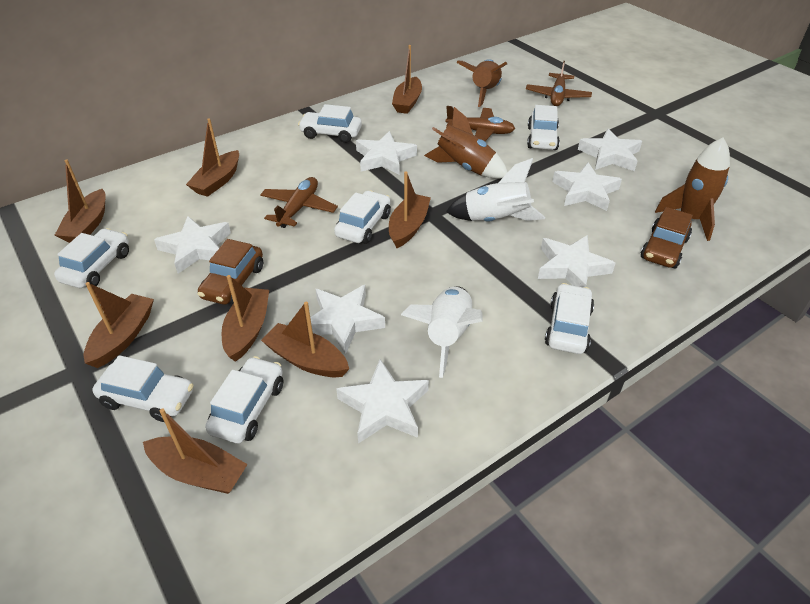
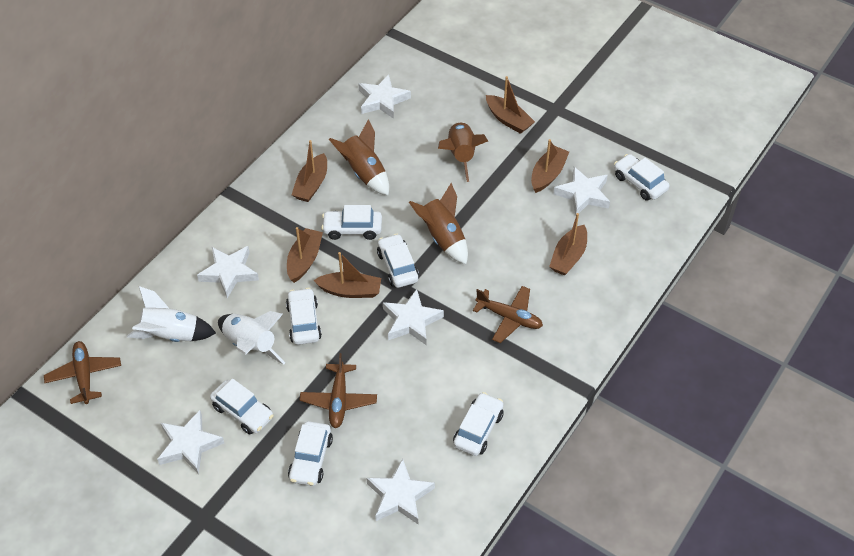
brown boat: [55,160,106,243] [84,282,154,368] [143,408,248,494] [186,118,239,197] [222,275,269,362] [261,302,349,377] [389,171,431,249] [392,45,422,114] = 8 -> [287,227,323,283] [292,140,327,202] [313,252,381,298] [486,76,535,134] [531,139,569,193] [549,213,587,275] = 6
brown car: [197,239,263,305] [641,207,693,268] = 2 -> none = 0
white star: [154,216,231,273] [310,285,385,355] [336,359,429,443] [356,131,417,175] [538,235,615,287] [553,162,622,211] [578,129,642,171] = 7 -> [157,410,224,474] [197,246,259,298] [358,74,411,119] [366,459,435,524] [383,289,444,345] [553,167,610,216] = 6

